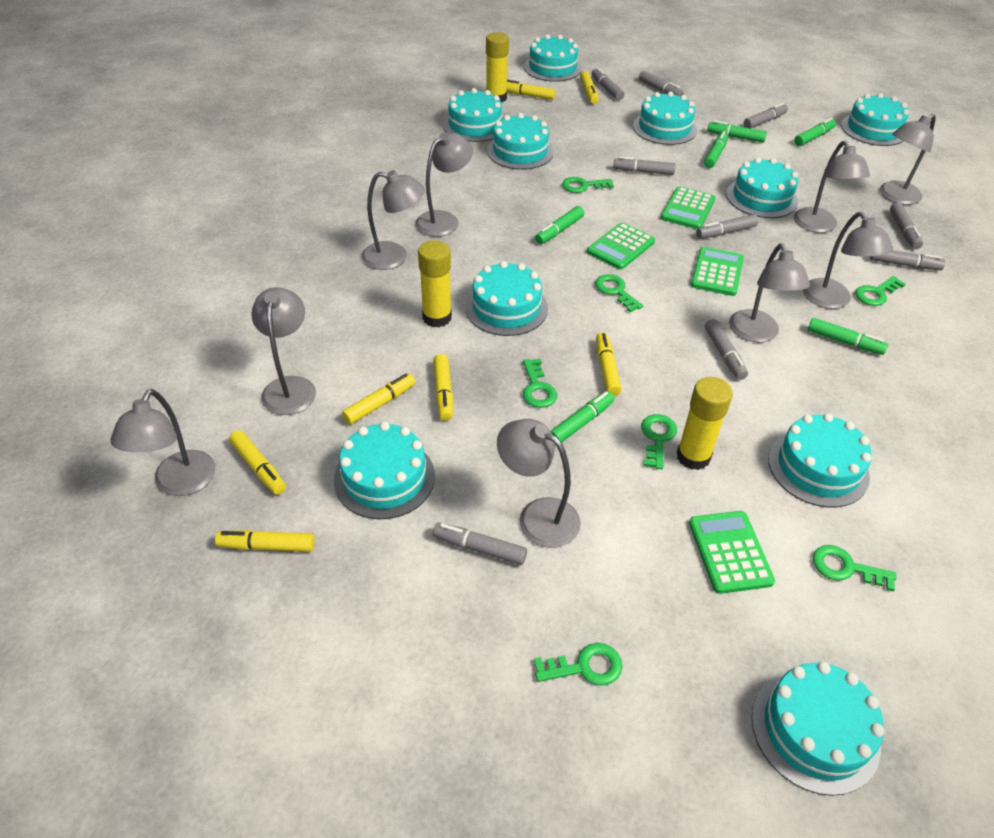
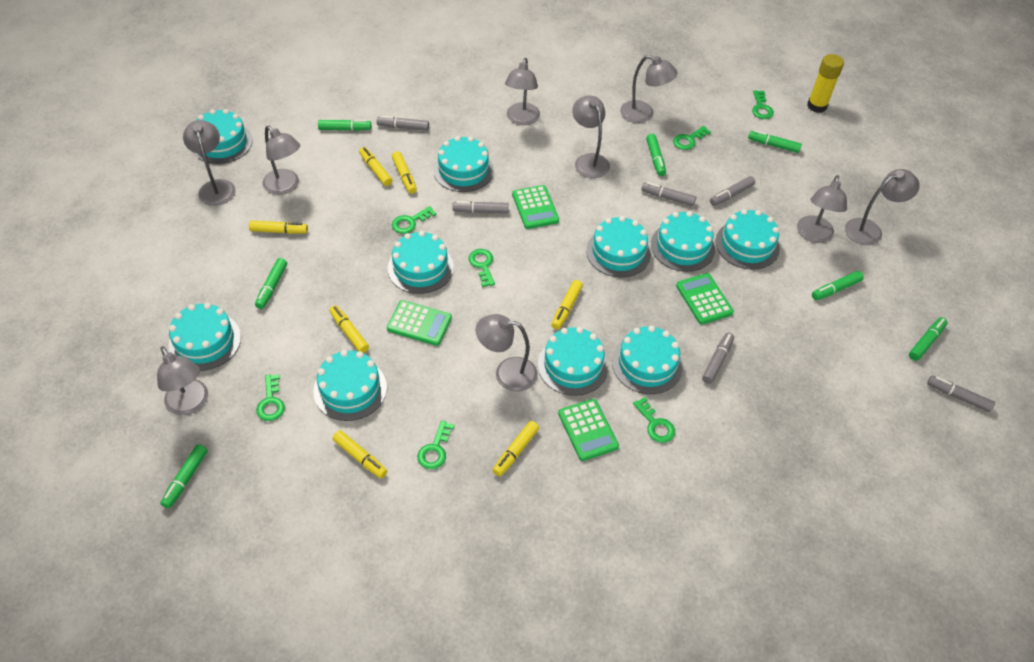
green marker: [535,206,584,244] [551,391,614,442] [704,131,728,168] [707,120,767,143] [794,118,836,146] [808,318,888,355] = 6 -> [160,444,207,508] [255,258,287,309] [318,120,371,131] [646,134,666,176] [748,130,802,153] [812,271,864,300] [909,317,948,361] = 7
grey marker: [433,522,527,565] [592,68,624,100] [613,157,676,175] [639,71,684,96] [696,214,758,239] [705,319,748,380] [743,103,788,129] [870,250,945,270] [890,203,923,249] = 9 -> [377,116,429,131] [452,201,509,213] [641,182,696,206] [702,333,734,384] [710,176,755,206] [927,375,995,412] = 6
yellow glue stick: [418,240,452,328] [486,32,509,102] [677,377,733,470] = 3 -> [807,54,844,113] = 1

